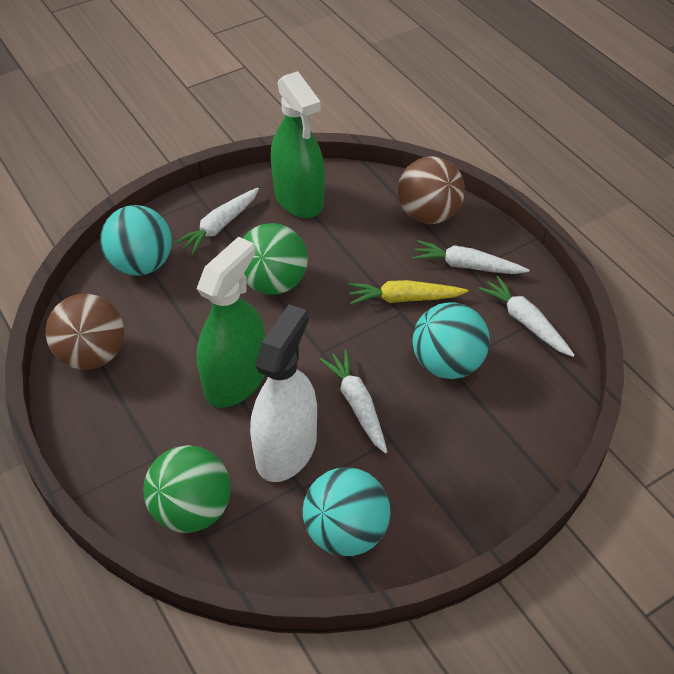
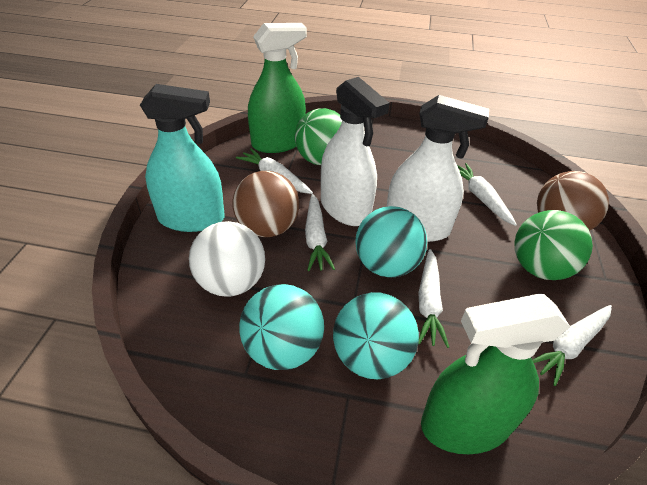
turquoise spray bottle: none = 0 -> [140,84,225,232] = 1
white ball: none = 0 -> [189,221,265,297] = 1
white carrot: [174,188,259,255] [320,350,387,454] [412,240,529,274] [478,276,575,357] = 4 -> [236,148,313,194] [305,194,335,271] [418,249,449,348] [457,163,517,226] [532,305,612,386] = 5
white spray bottle: [250,304,317,482] = 1 -> [321,77,390,226] [387,95,489,242] = 2
yellow carrot: [349,280,468,305] = 1 -> none = 0

